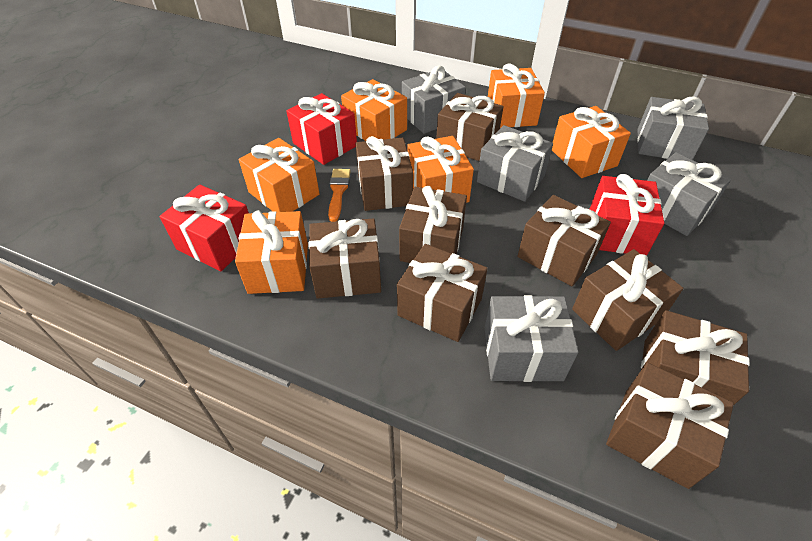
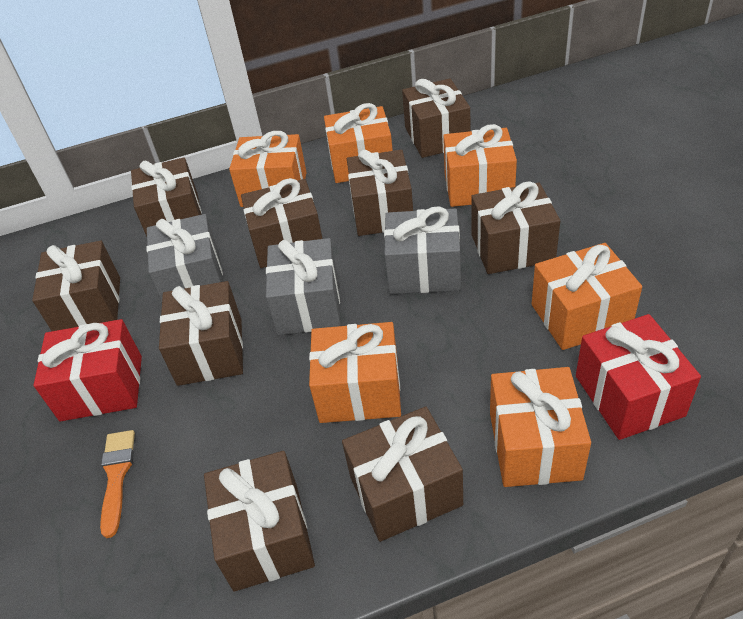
grey gift: [402,65,466,134] [477,125,553,202] [485,295,579,382] [637,96,709,160] [647,152,731,236] = 5 -> [146,214,223,301] [266,238,341,335] [384,206,461,294] = 3
red gift: [160,185,249,271] [286,93,357,165] [590,174,664,256] = 3 -> [34,319,142,422] [576,314,701,440] = 2

